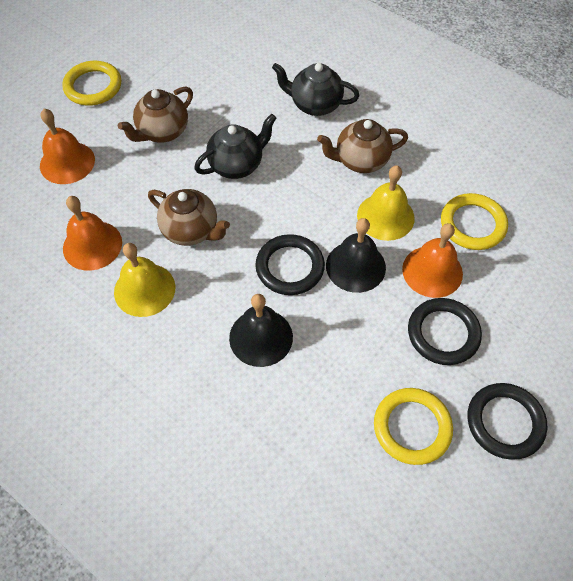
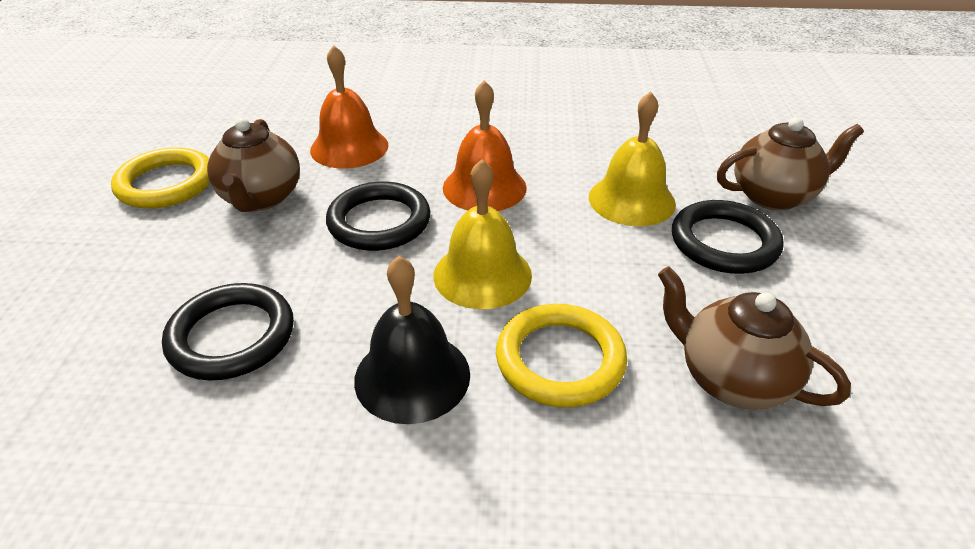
black bell: [229,294,293,367] [326,218,386,293] = 2 -> [354,256,470,424] = 1
black teapot: [194,114,276,179] [272,63,359,116] = 2 -> none = 0
orange bell: [40,109,95,184] [63,196,122,271] [402,223,463,298] = 3 -> [310,45,388,169] [443,80,527,211] = 2
yellow ring: [62,61,121,106] [374,388,453,465] [441,193,508,250] = 3 -> [111,147,210,209] [496,304,627,408] = 2

